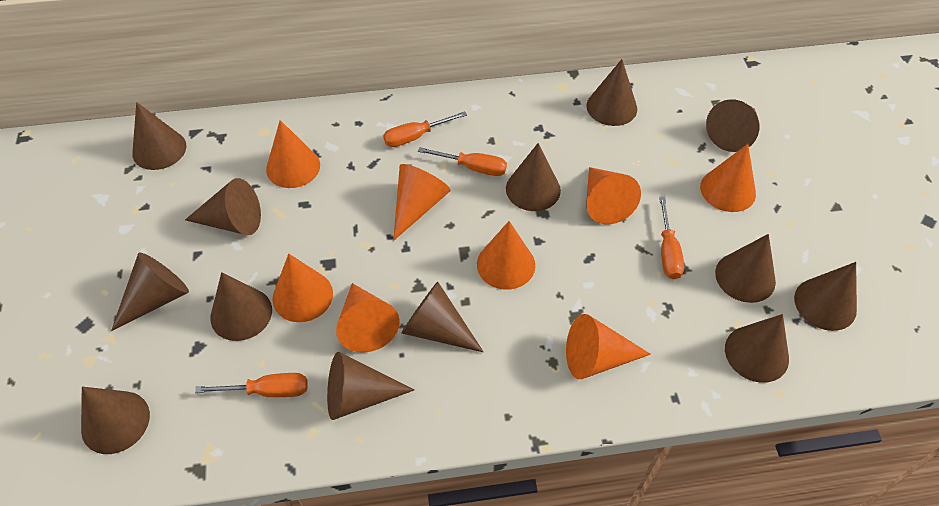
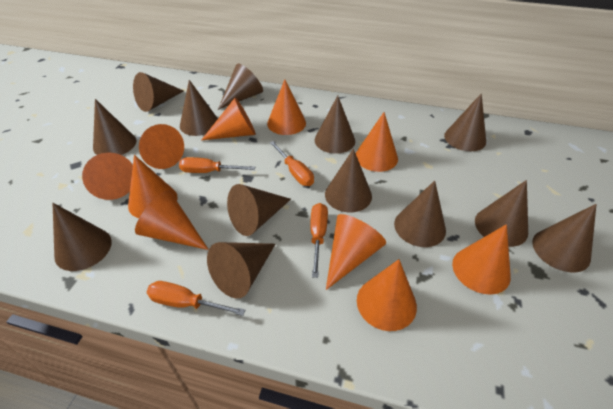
orange cone: [266,120,320,188] [272,254,333,322] [336,283,400,353] [393,164,450,241] [477,221,535,290] [566,314,651,379] [586,167,641,224] [700,144,756,212] = 8 -> [82,152,133,200] [128,155,178,218] [135,190,209,250] [139,124,184,169] [201,98,256,140] [267,79,306,135] [326,214,386,290] [356,112,398,172] [357,259,417,331] [452,224,511,295] = 10

